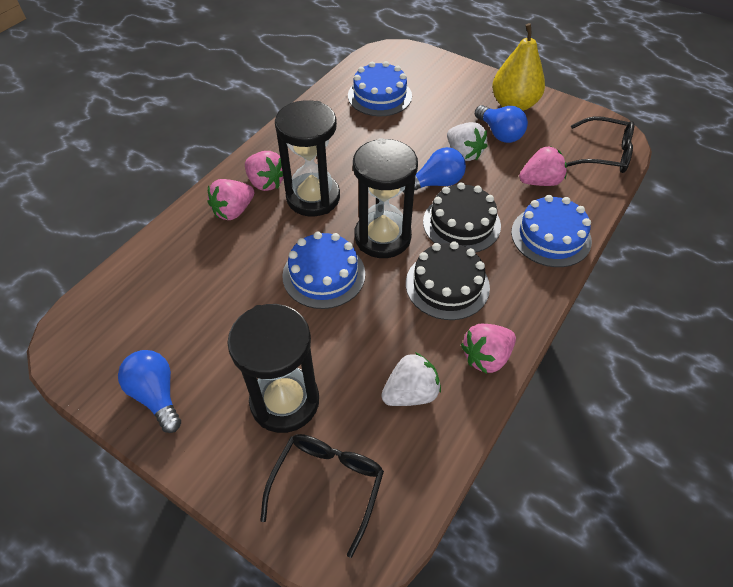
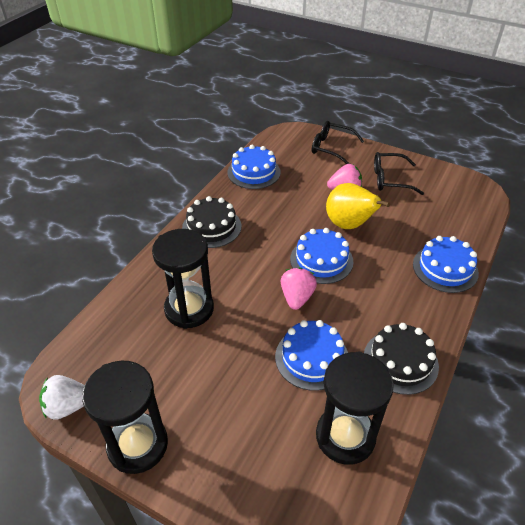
blue cake: [282,232,365,309] [348,61,412,116] [511,195,592,267] = 3 -> [227,145,281,189] [275,320,348,391] [290,228,353,284] [413,236,479,293] = 4
blue light bulb: [118,350,181,433] [403,147,466,193] [475,105,528,143] = 3 -> none = 0
pink strawberry: [208,179,254,220] [245,151,283,191] [461,324,516,374] [519,146,567,186] = 4 -> [281,267,317,310] [327,164,362,190] = 2
white strawberry: [381,352,441,406] [447,122,487,161] = 2 -> [39,375,85,420] = 1

